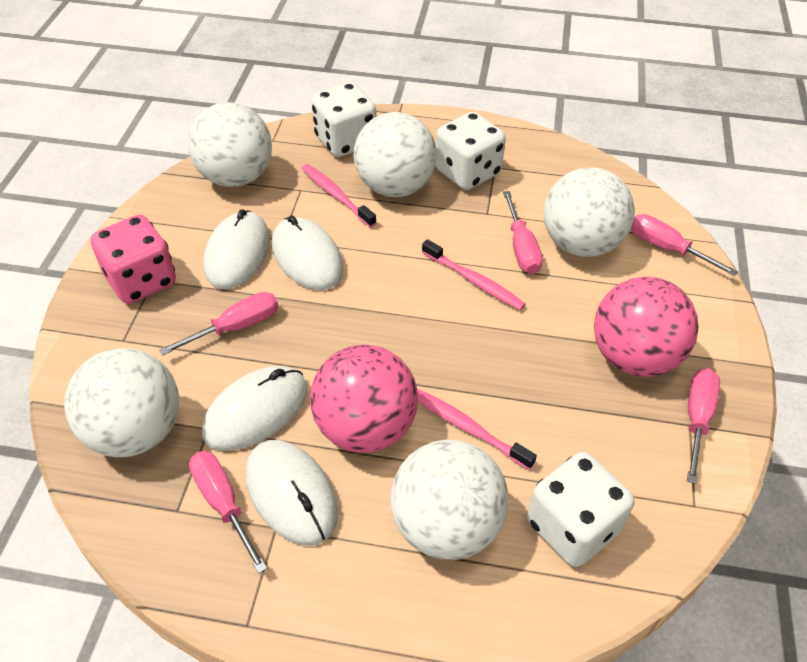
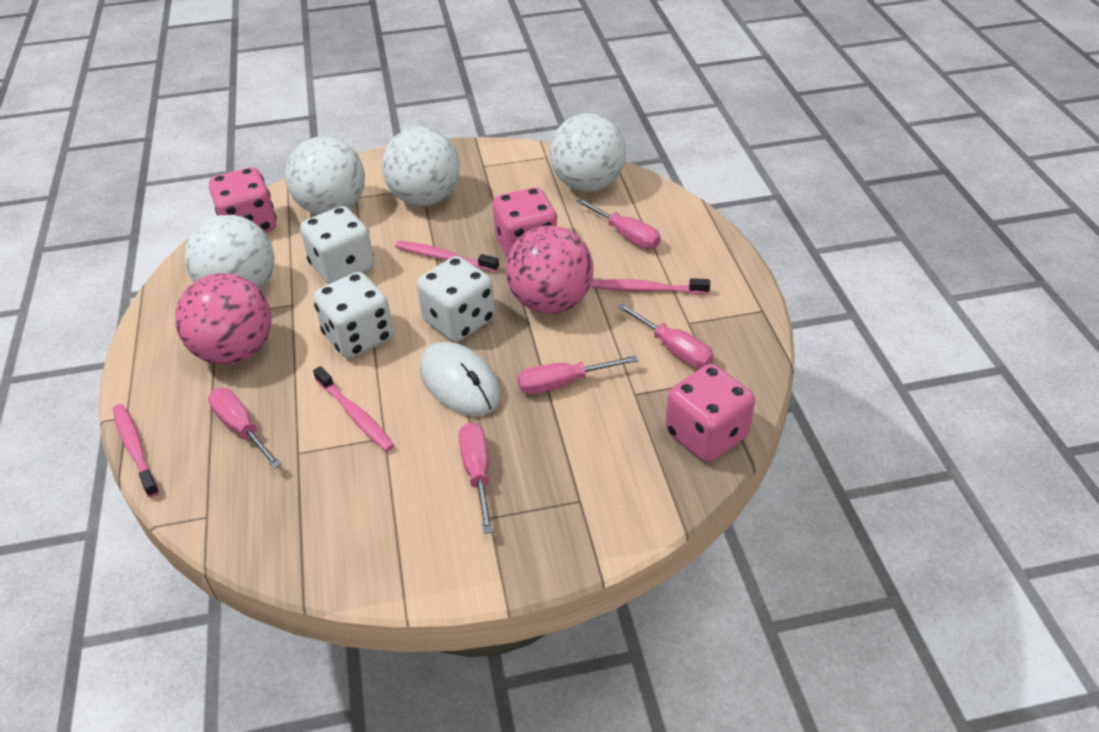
pink dice: [91,215,176,304] = 1 -> [209,167,277,233] [493,187,557,258] [665,364,755,462] = 3
pink toothbrush: [302,164,376,228] [417,389,537,470] [422,239,525,310] = 3 -> [113,404,159,497] [313,366,394,452] [395,241,499,272] [592,278,710,294] = 4
white ball: [64,348,179,457] [188,102,272,187] [353,112,437,197] [391,439,509,560] [544,167,635,257] = 5 -> [185,215,275,290] [285,137,365,215] [382,127,460,206] [549,113,626,192] = 4
white mouse: [202,366,308,451] [203,209,270,289] [246,440,338,545] [272,216,344,290] = 4 -> [420,342,501,416] = 1

